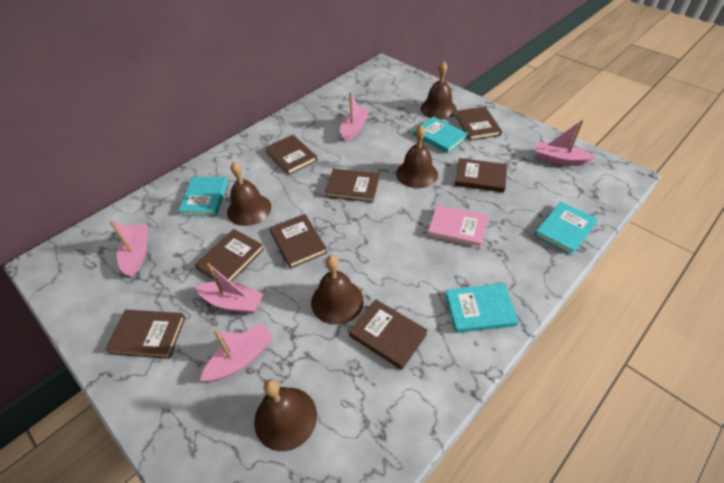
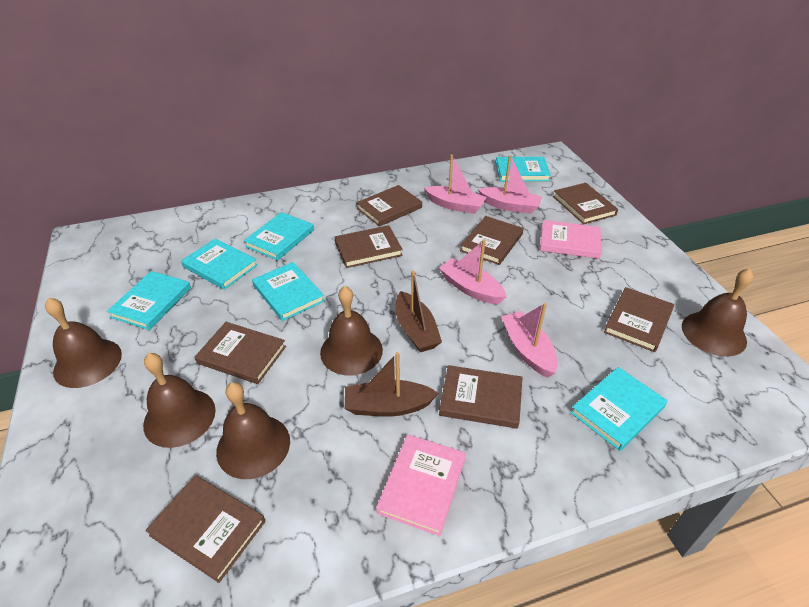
brown boat: none = 0 -> [345,352,439,417] [396,271,442,352] = 2
pink boat: [110,221,147,277] [195,263,264,313] [200,323,274,382] [340,92,370,142] [536,120,595,166] = 5 -> [424,154,487,214] [439,239,507,304] [478,155,542,214] [501,303,558,378] = 4
pink book: [428,205,488,248] = 1 -> [376,435,466,536] [540,220,602,259] = 2
turquoise book: [178,177,228,216] [413,116,468,154] [445,283,519,333] [534,202,598,256] = 4 -> [107,271,191,330] [181,239,258,290] [244,212,314,260] [252,262,325,321] [496,157,551,181] [570,367,668,451] = 6

